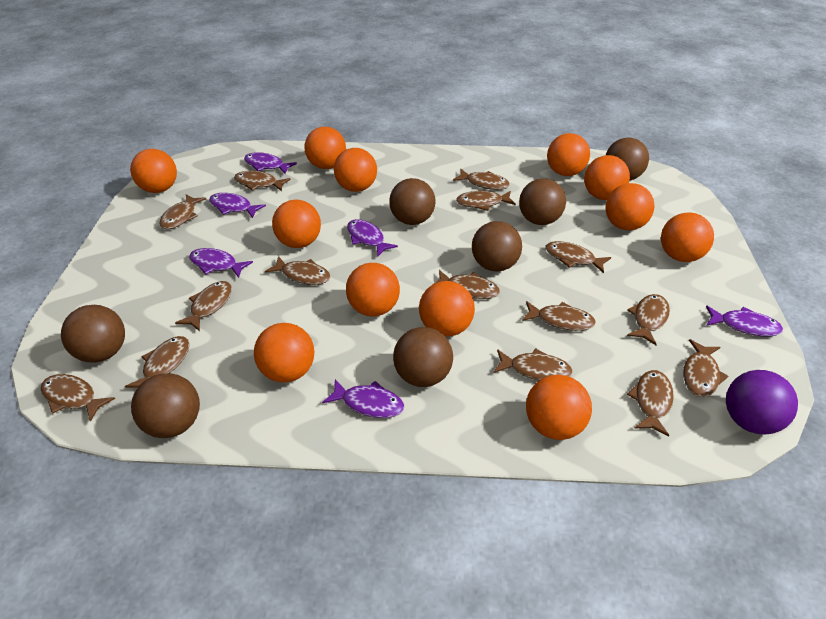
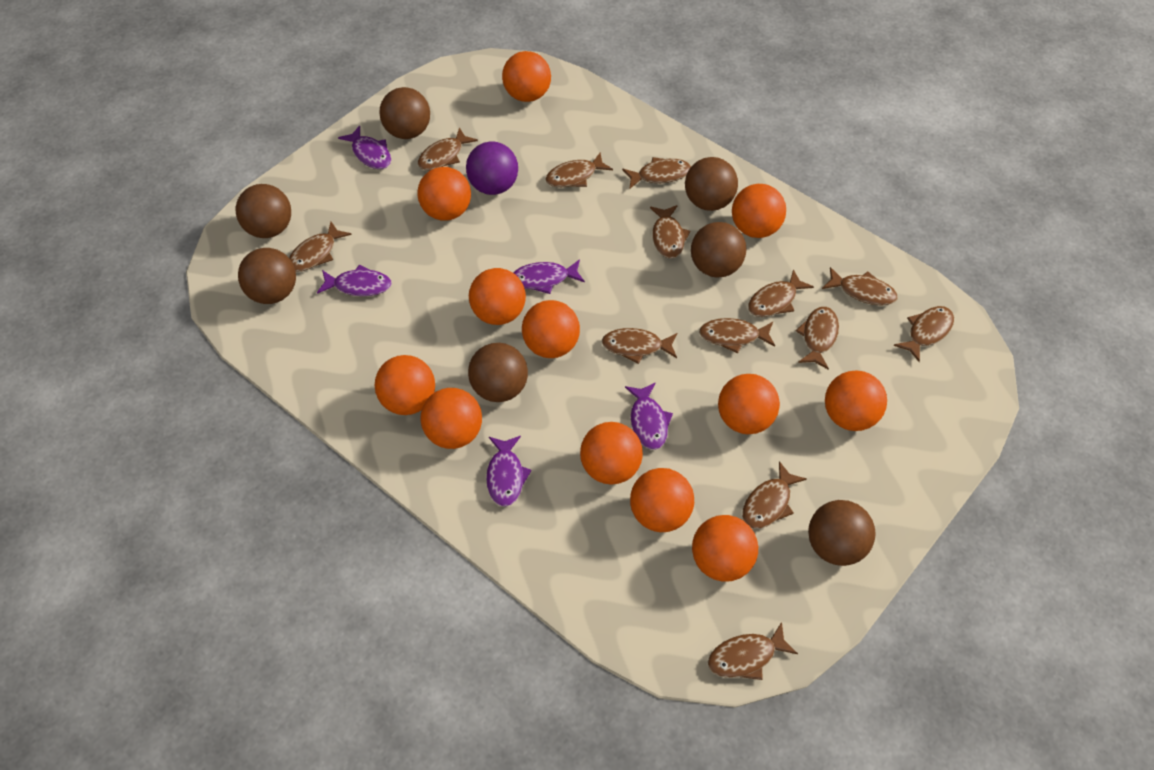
brown fish: [41,374,115,422] [125,336,190,388] [159,194,206,229] [175,281,232,331] [234,171,291,191] [265,256,331,285] [431,270,500,299] [453,169,510,190] [456,191,516,211] [494,349,573,380] [522,301,596,331] [545,241,611,273] [627,294,670,345] [627,370,674,437] [683,339,728,397] = 15 -> [289,222,352,272] [418,128,478,170] [545,153,613,187] [602,328,677,364] [622,157,691,189] [650,205,690,259] [699,318,775,353] [708,622,798,680] [742,461,807,529] [748,269,814,317] [796,307,839,370] [822,267,898,306] [894,306,954,362] = 13
purple fish: [189,248,253,278] [209,193,266,218] [244,152,297,174] [322,379,404,418] [347,219,398,257] [706,306,783,336] = 6 -> [317,265,392,296] [338,126,391,169] [486,436,532,507] [514,259,585,294] [625,383,673,450] = 5

